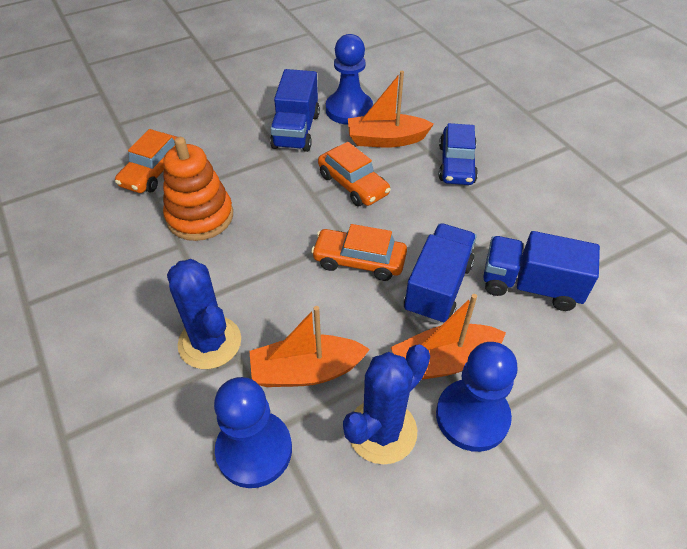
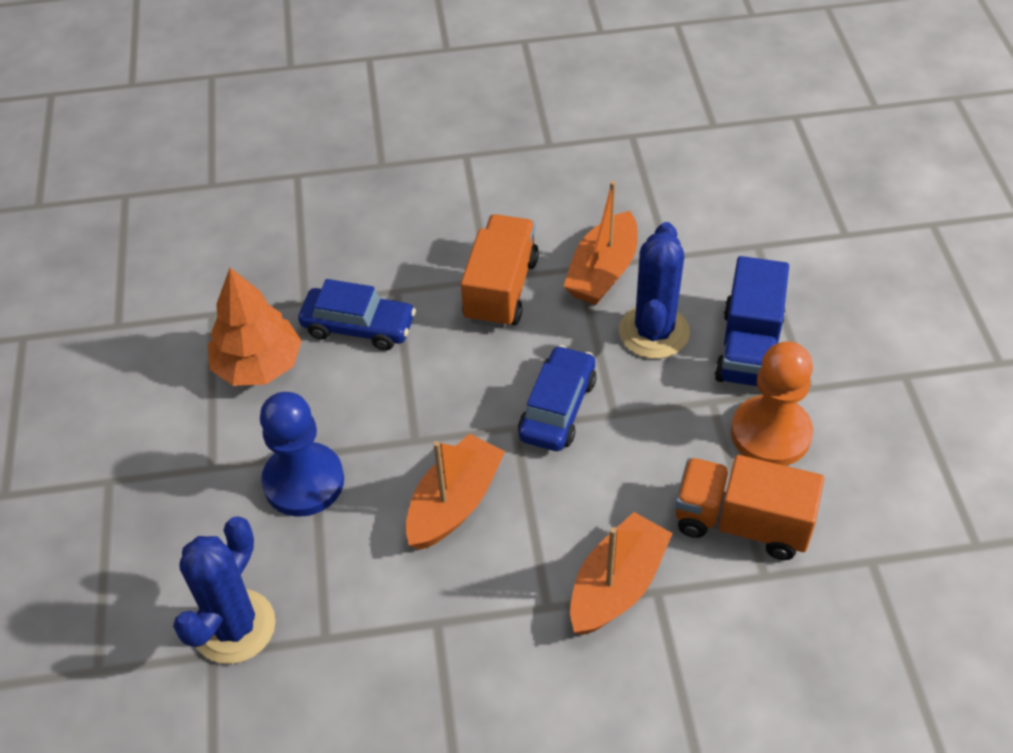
blue car: [439,123,478,185] = 1 -> [298,279,416,351] [518,345,596,451] = 2
blue pawn: [214,377,292,488] [326,34,373,125] [436,342,518,452] = 3 -> [260,392,344,516] = 1
blue truck: [270,69,320,152] [404,223,477,324] [483,231,600,311] = 3 -> [715,256,789,386] = 1
orange car: [115,129,177,193] [311,224,407,281] [318,142,391,206] = 3 -> none = 0
orange pawn: none = 0 -> [731,341,813,466] = 1
orange stacking toy: [163,137,233,241] = 1 -> none = 0
orange tree: none = 0 -> [208,268,302,386] = 1
orange truck: none = 0 -> [461,214,539,328] [675,455,824,560] = 2

